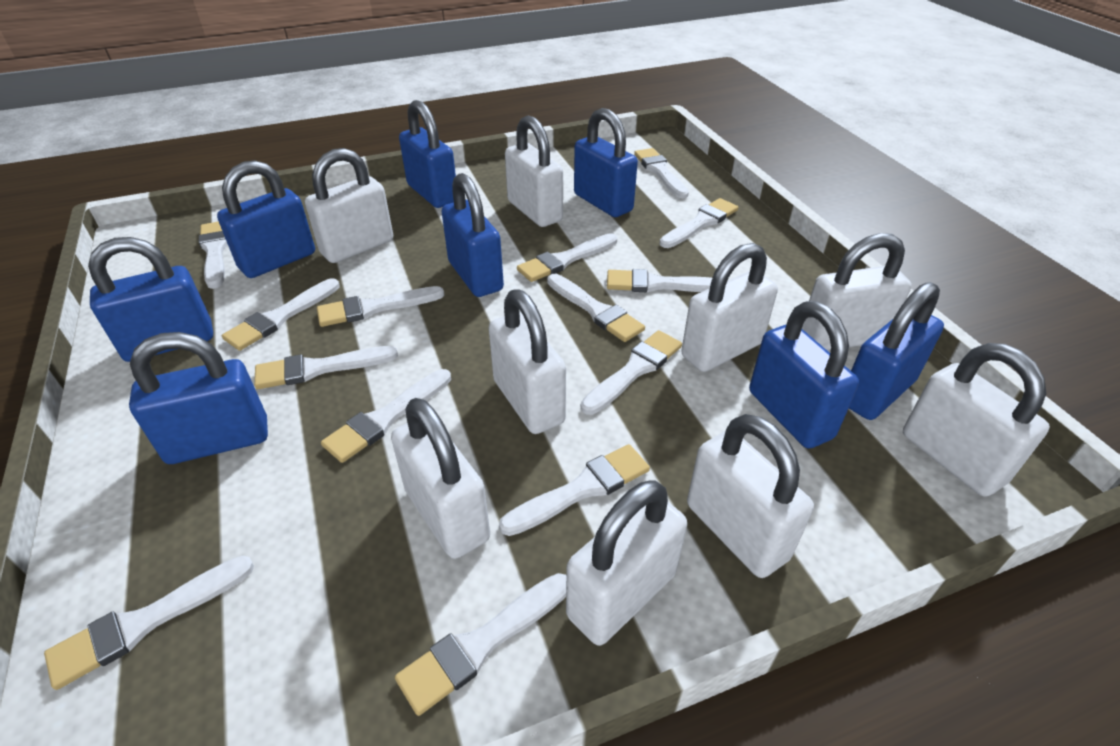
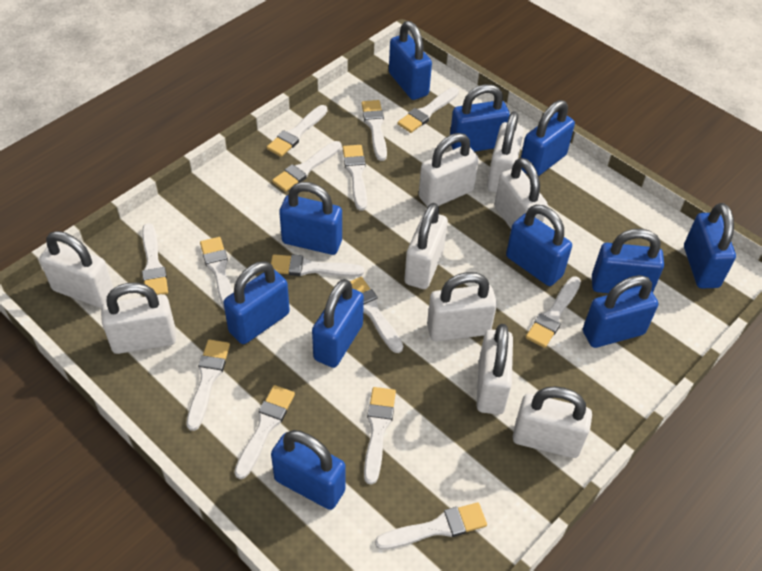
blue padlock: [88,237,213,362] [129,332,268,464] [217,160,315,278] [399,100,456,208] [441,173,504,297] [574,108,638,217] [749,301,859,449] [849,282,944,420] = 8 -> [223,261,290,344] [271,430,346,510] [279,182,342,255] [312,279,364,368] [389,21,432,100] [450,84,510,152] [506,205,572,286] [521,100,575,176] [583,275,658,348] [592,229,664,293] [684,203,736,288] = 11

